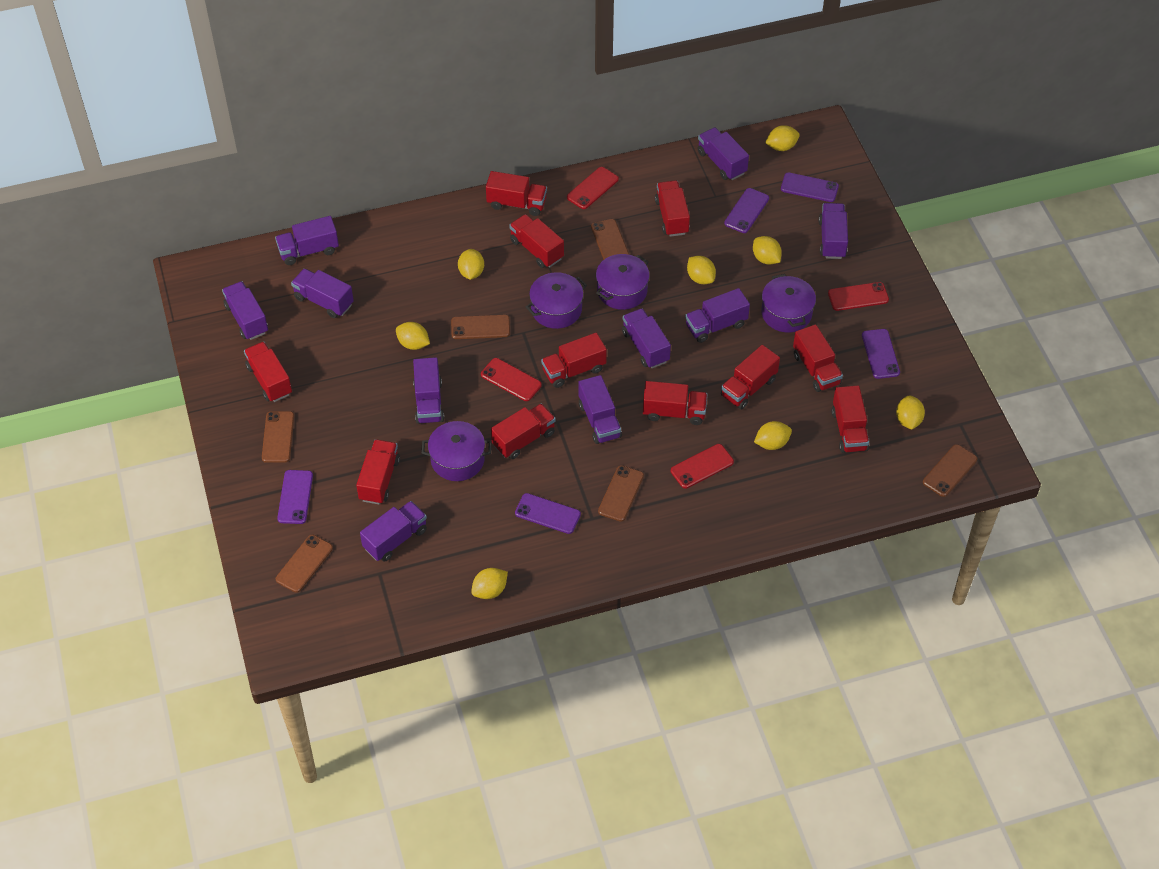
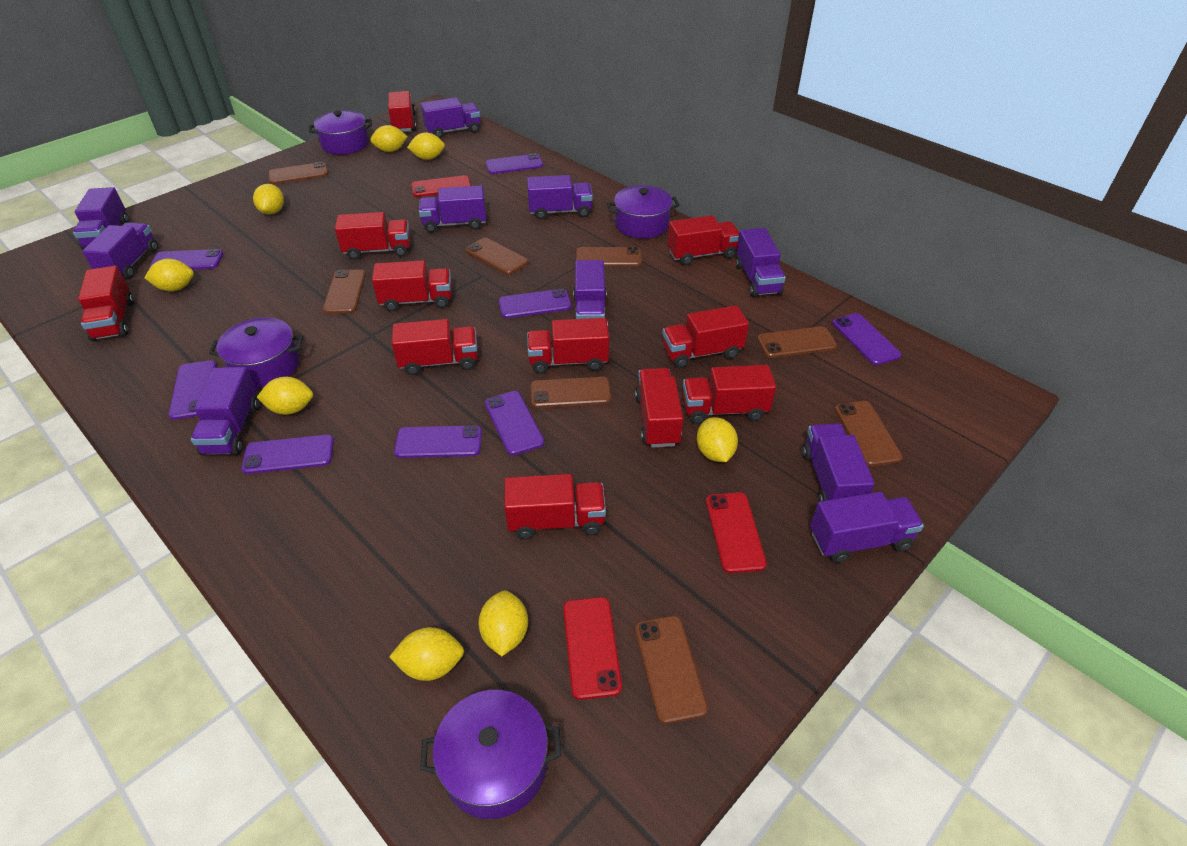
brown phone: [262,411,294,463] [276,535,333,593] [451,315,510,339] [591,219,629,260] [598,465,644,522] [923,444,977,497] = 6 -> [268,162,328,184] [323,269,366,314] [466,238,528,275] [530,377,611,408] [576,247,642,267] [635,616,708,724] [757,326,837,358] [835,401,903,466] = 8
purple phone: [277,470,313,524] [515,493,581,534] [724,188,769,233] [781,172,839,202] [862,329,900,379] = 5 -> [149,249,223,270] [169,360,217,420] [241,435,334,474] [394,425,482,458] [485,153,543,174] [485,391,544,455] [499,289,571,318] [832,313,902,365] = 8
red phone: [481,358,542,401] [567,167,619,209] [671,444,734,489] [828,282,889,311] = 4 -> [411,175,471,197] [563,597,622,700] [706,492,767,573] = 3

